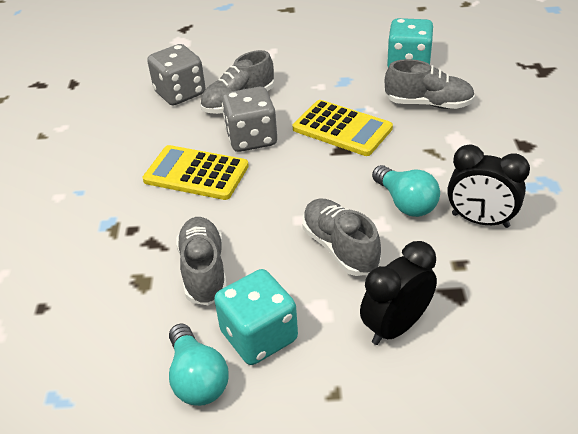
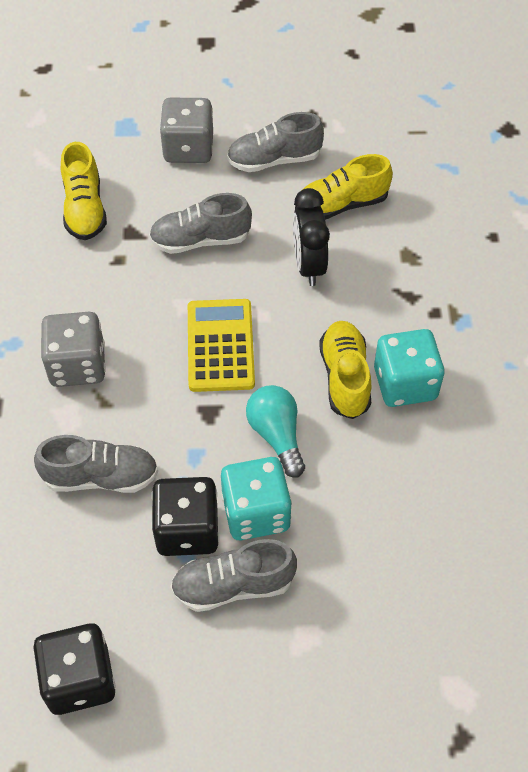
black clock: [360,241,437,345] [447,144,530,228] = 2 -> [293,188,330,286] = 1
black dice: none = 0 -> [33,623,116,715] [151,477,219,556] = 2
turquoise light bulb: [169,324,229,406] [372,165,440,217] = 2 -> [246,385,305,477] = 1
yellow calculator: [143,145,249,200] [293,100,393,156] = 2 -> [188,299,255,392] = 1
yellow shoe: none = 0 -> [61,142,107,240] [295,154,393,219] [319,321,371,419] = 3

